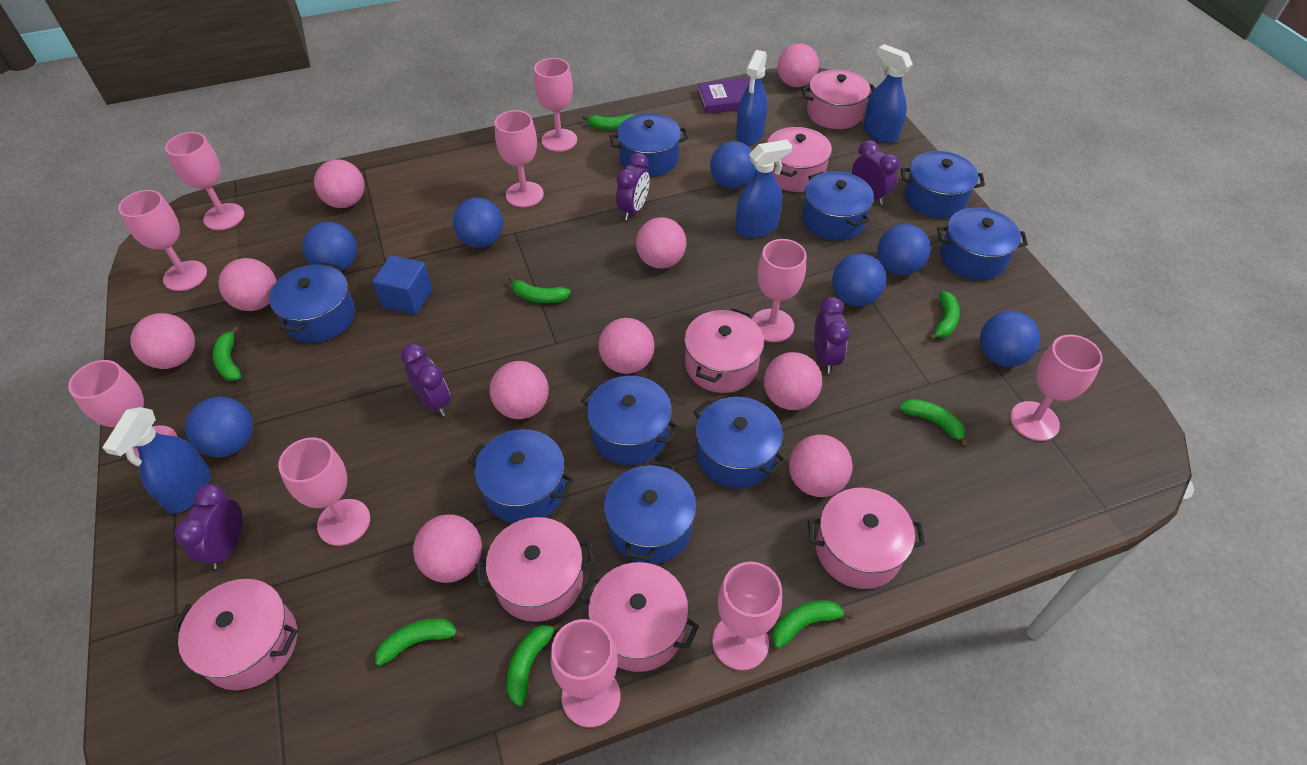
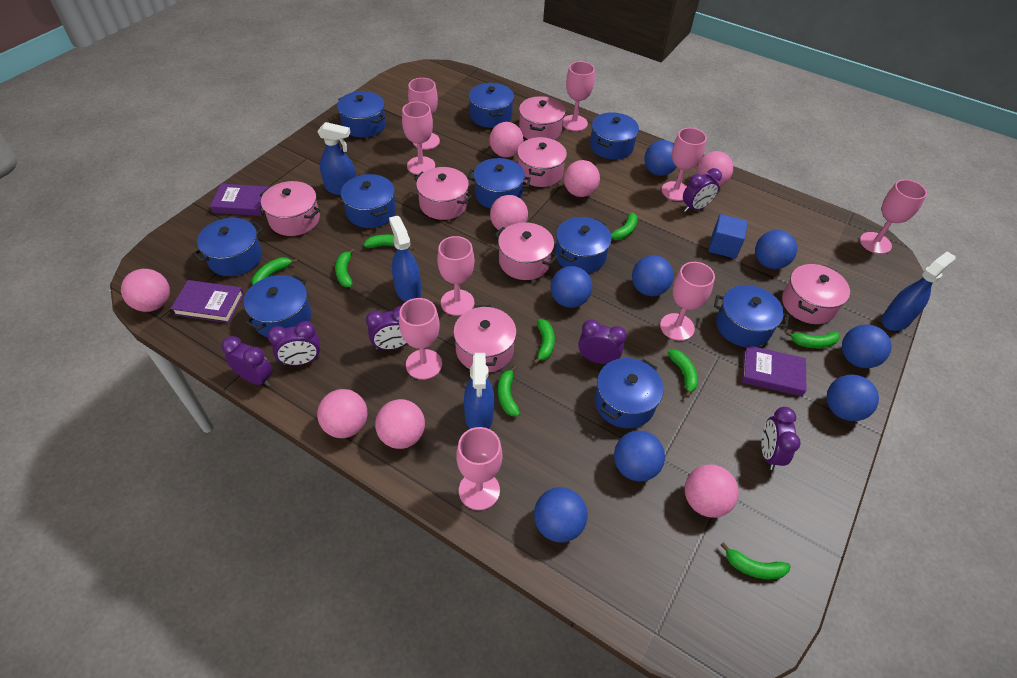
blue ball: [185,397,253,457] [302,222,357,272] [453,198,503,248] [710,141,756,189] [832,253,886,306] [877,224,931,275] [980,311,1040,367] = 7 -> [534,487,588,543] [551,266,592,308] [614,431,665,482] [632,255,674,296] [644,140,677,176] [755,230,797,269] [826,375,879,421] [842,324,892,368] = 8
blue pot: [269,263,355,343] [468,429,574,524] [581,376,679,465] [604,460,696,564] [610,113,688,177] [693,397,786,488] [802,171,874,241] [901,151,985,218] [937,207,1028,280] = 9 -> [193,218,263,276] [244,275,311,337] [337,91,386,138] [341,174,396,228] [467,158,531,209] [469,83,514,128] [555,217,612,273] [590,112,639,160] [595,358,664,428] [714,285,789,347] = 10
green banana: [213,326,241,381] [375,619,466,666] [507,621,563,706] [509,276,571,303] [582,114,634,130] [772,600,854,649] [899,399,968,447] [928,291,960,340] = 8 -> [252,257,298,285] [335,248,355,287] [364,234,414,251] [498,366,520,416] [533,319,555,364] [611,212,638,240] [667,349,698,398] [721,542,791,579] [785,331,840,348] = 9
pink ball: [130,313,195,369] [218,258,277,311] [314,159,365,208] [413,514,482,583] [490,361,549,419] [598,318,654,374] [636,217,686,269] [764,352,822,410] [777,43,819,87] [789,434,852,497] = 10 -> [121,269,170,312] [317,389,368,438] [375,399,425,449] [489,122,523,157] [490,195,528,230] [564,160,600,197] [685,464,739,518] [697,151,733,186] = 8
pink goblet: [68,360,178,467] [118,190,207,291] [165,132,244,230] [278,438,370,546] [495,110,544,207] [534,58,577,152] [551,619,620,727] [712,562,782,671] [752,239,806,342] [1010,335,1103,441] = 10 -> [399,298,442,380] [402,102,435,175] [408,78,440,150] [437,236,474,316] [456,427,502,510] [563,61,595,131] [660,262,715,341] [662,128,707,201] [860,180,927,254] = 9
purple book: [698,78,750,114] = 1 -> [170,280,244,323] [210,184,269,216] [742,345,806,396] = 3
purple clock: [175,484,243,569] [401,343,451,416] [616,153,650,220] [814,297,850,374] [852,140,899,205] = 5 -> [222,336,273,386] [267,321,320,365] [366,306,407,350] [578,319,627,364] [683,168,722,212] [761,407,801,470] = 6

